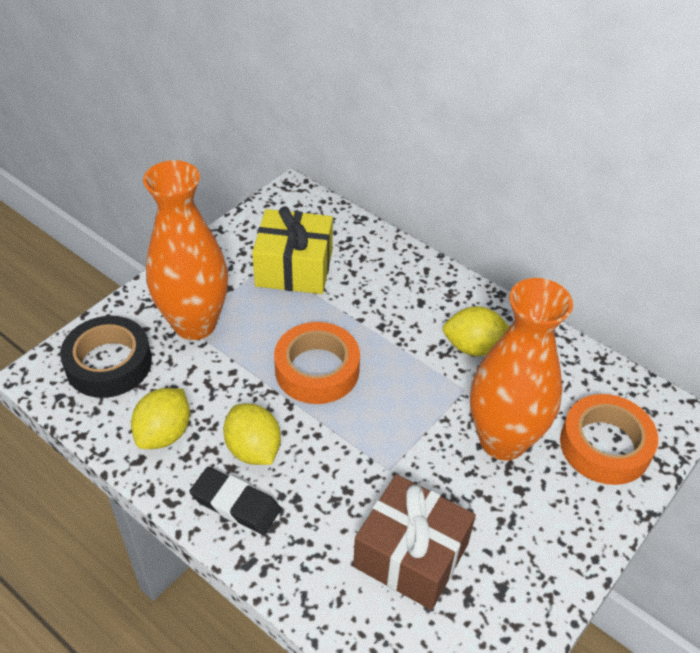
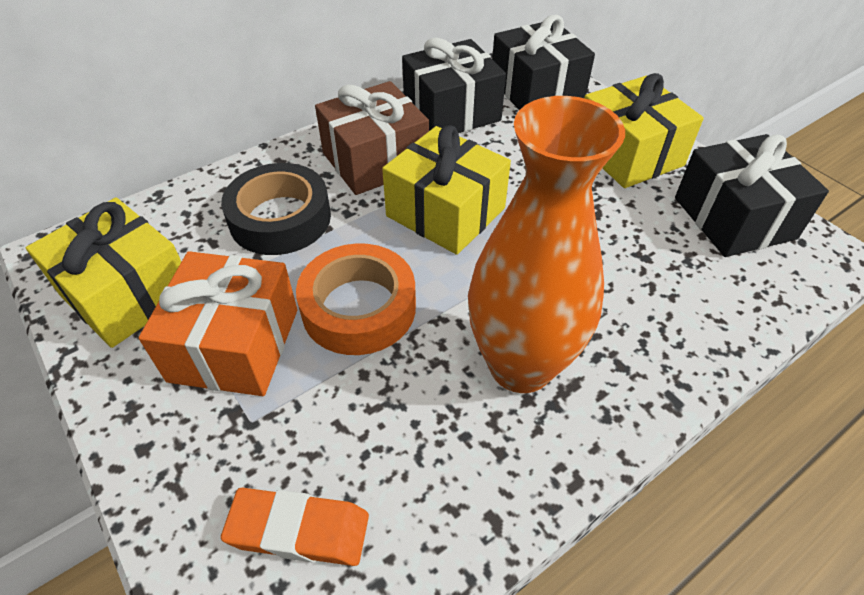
black eraser: [189,467,281,535] = 1 -> none = 0
black gift: none = 0 -> [402,38,506,133] [492,15,595,110] [675,134,829,257] = 3
orange eraser: none = 0 -> [221,488,369,566] = 1
orange gift: none = 0 -> [139,251,297,396] = 1
orange tape: [274,322,360,404] [560,394,658,485] = 2 -> [296,243,416,355] = 1
orange vase: [143,160,228,340] [470,278,573,460] = 2 -> [468,96,625,393] = 1
yellow gift: [252,206,333,294] = 1 -> [26,197,181,348] [382,125,511,255] [584,73,704,188] = 3
yellow lemon: [131,388,190,449] [223,403,281,465] [442,306,509,356] = 3 -> none = 0

